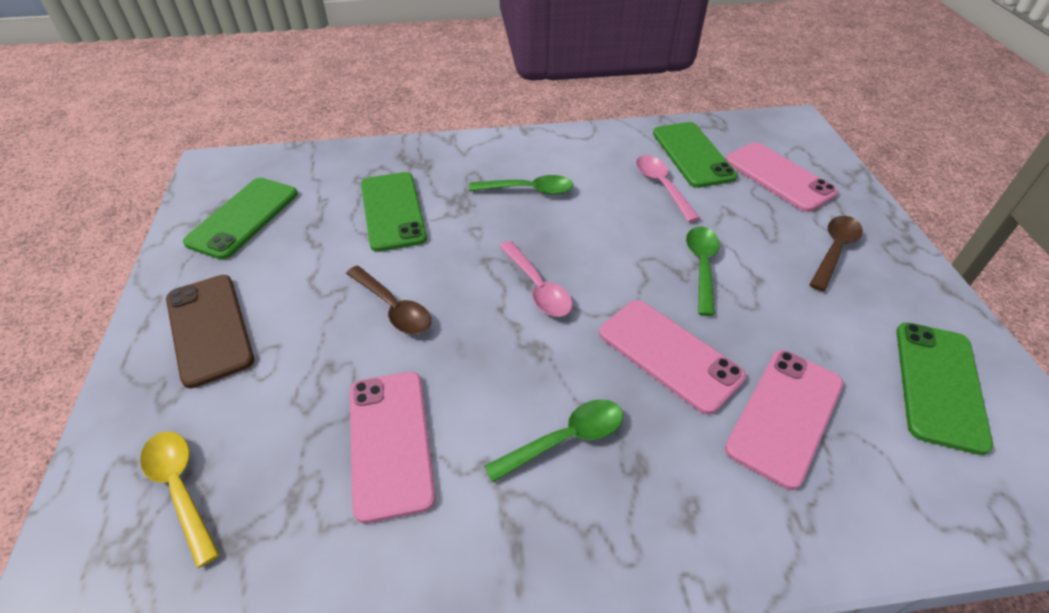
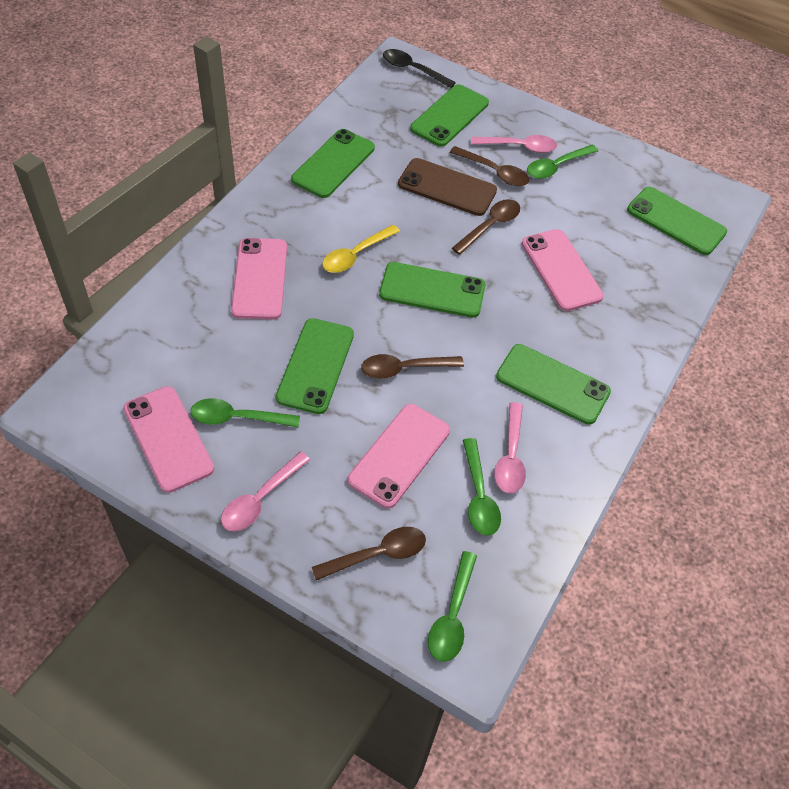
black spoon: none = 0 -> [383,49,456,88] = 1
brown spoon: [346,266,431,334] [809,216,863,291] = 2 -> [312,527,426,580] [361,354,464,379] [450,146,529,186] [452,199,520,255] = 4
green phone: [183,178,298,260] [361,172,427,252] [653,122,738,188] [896,322,993,455] = 4 -> [276,318,354,414] [291,129,375,198] [379,262,486,318] [410,84,489,147] [496,344,611,425] [627,187,727,255] = 6
green spoon: [469,175,574,195] [484,399,623,482] [686,227,720,316] = 3 -> [191,398,300,427] [428,551,477,662] [463,438,501,536] [527,144,598,179] = 4
pink spoon: [499,241,573,317] [636,155,700,222] = 2 -> [221,452,310,531] [471,135,557,153] [494,402,526,493] = 3

